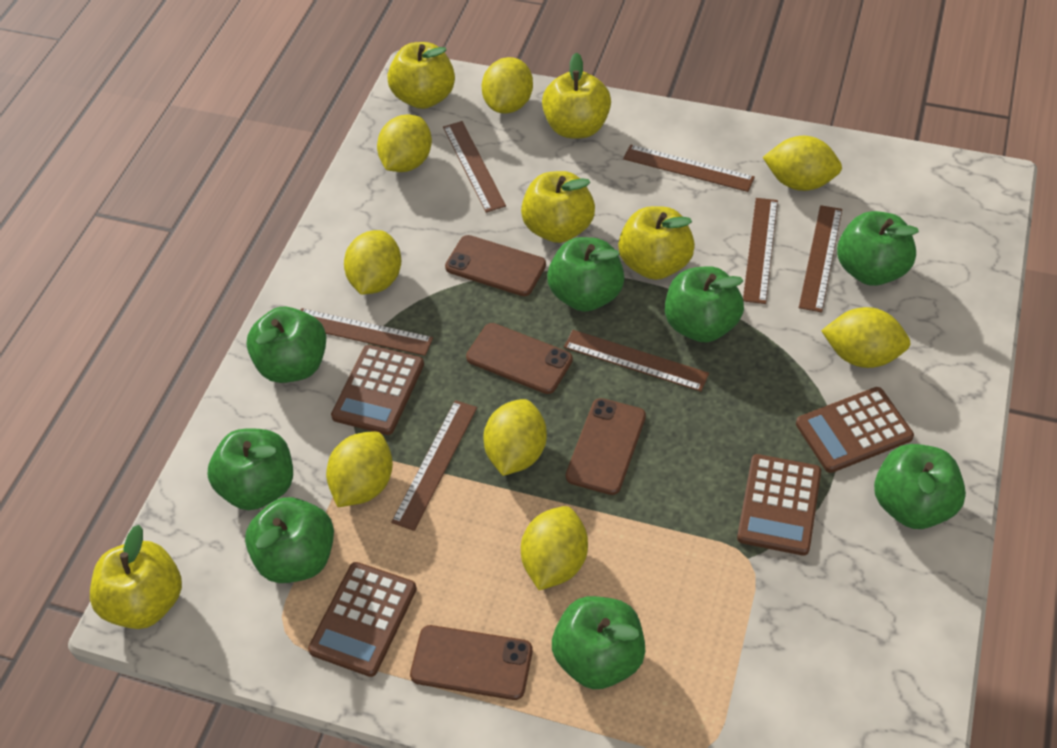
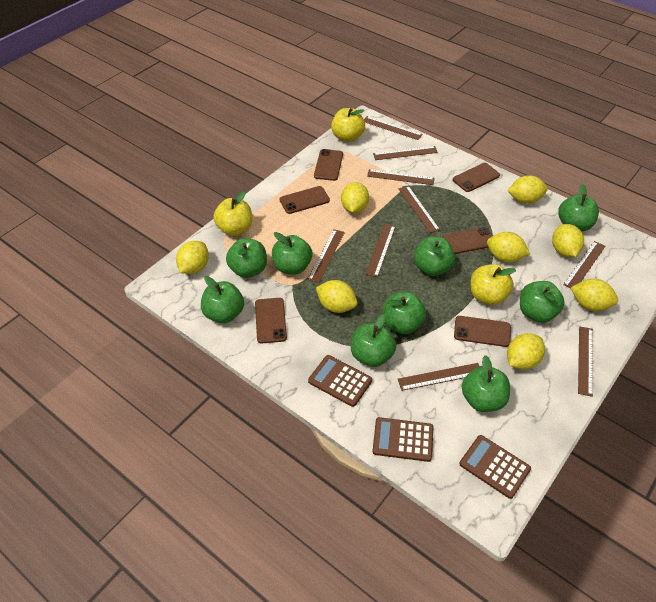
brown calculator: [308,562,417,677] [331,345,424,435] [737,454,821,556] [796,387,914,473] = 4 -> [308,355,372,407] [372,417,434,462] [459,435,531,499] = 3
brown phone: [410,625,533,700] [445,235,546,296] [466,323,573,394] [566,398,646,495] = 4 -> [255,298,287,344] [280,186,330,214] [314,149,343,181] [442,227,492,254] [453,163,500,192] [454,316,511,347] = 6
brown ruler: [301,308,433,356] [391,400,477,531] [443,121,506,213] [564,330,709,392] [623,144,755,192] [743,198,778,304] [799,205,842,313] = 7 -> [308,229,345,283] [364,116,422,140] [366,224,396,277] [367,169,435,185] [373,146,438,160] [398,363,479,391] [399,186,440,233] [563,241,605,289] [578,326,593,397] = 9
green apple: [207,429,293,510] [245,497,334,583] [247,307,326,383] [547,237,624,312] [552,596,645,689] [665,266,744,343] [837,211,919,286] [874,444,966,529] = 8 -> [201,276,244,323] [226,238,267,278] [272,232,312,275] [351,314,396,367] [382,292,426,334] [414,237,455,276] [462,355,510,412] [520,281,565,323] [558,184,599,232] = 9
yellow apple: [90,525,182,629] [387,42,455,109] [521,171,595,243] [542,52,611,138] [618,206,695,280] = 5 -> [213,192,252,236] [331,108,365,142] [471,264,516,305] = 3

